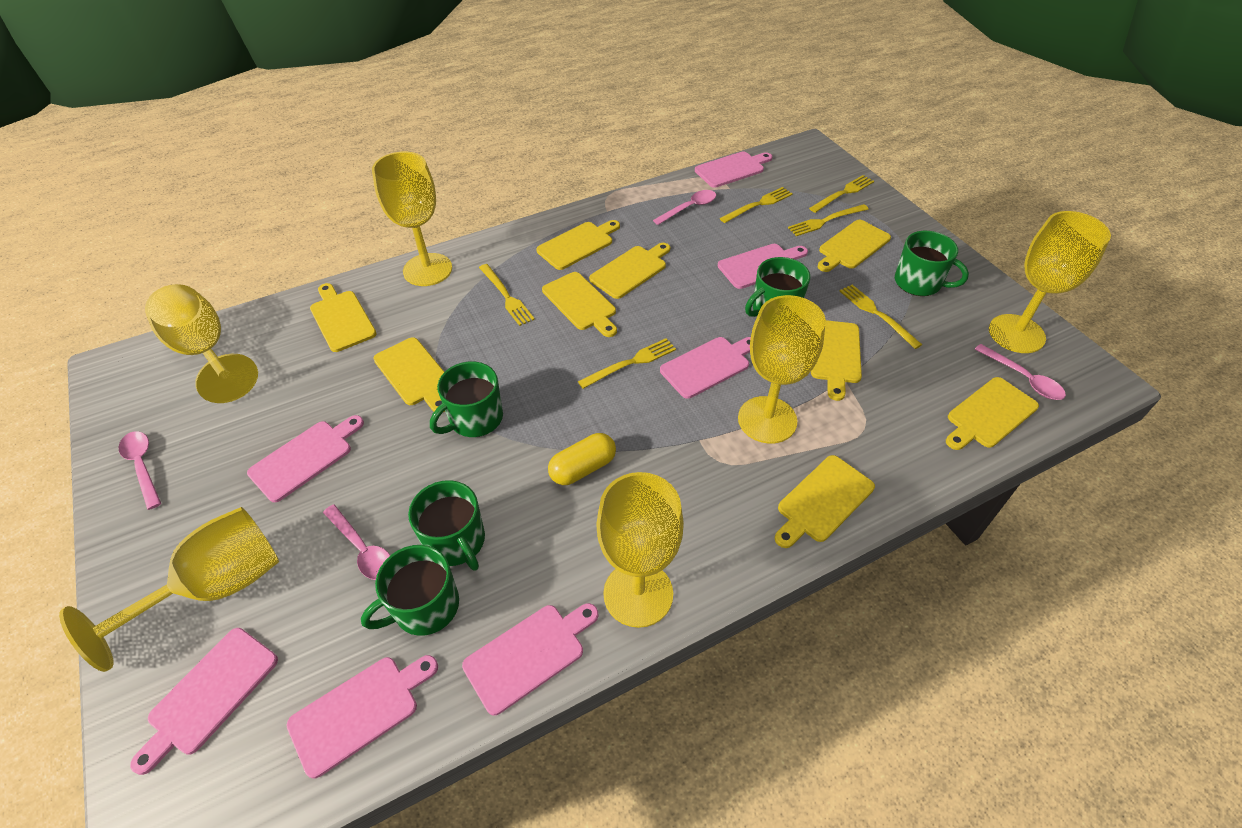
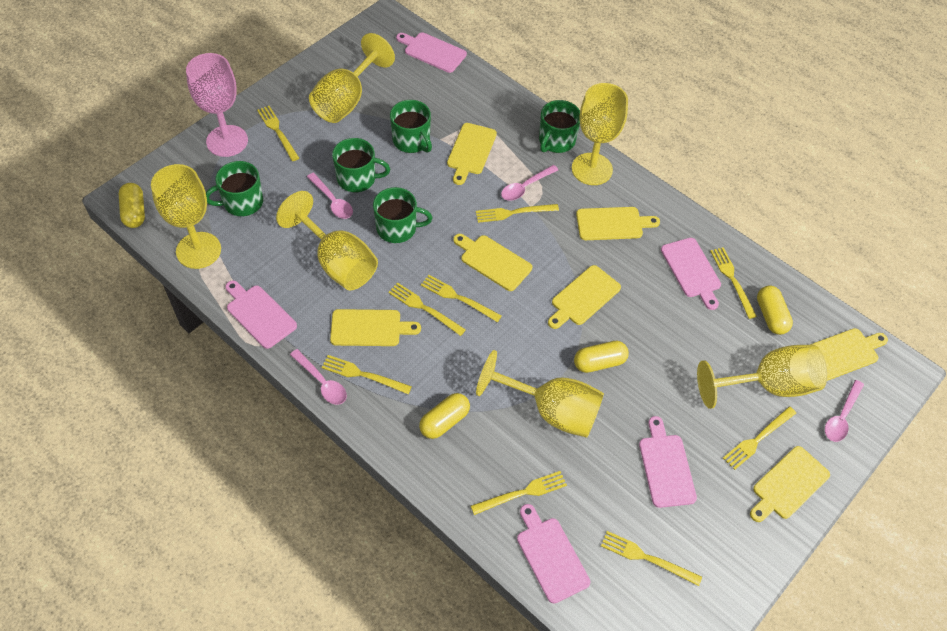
pink cutting board: [130,628,278,775] [247,415,364,502] [287,655,438,779] [462,603,598,715] [660,337,751,399] [695,152,772,188] [718,244,808,289] = 7 -> [225,280,297,349] [396,32,467,73] [517,504,590,604] [639,416,697,508] [661,238,721,310] = 5
pink goblet: none = 0 -> [186,53,248,157] = 1
yellow capsule: [548,433,616,485] = 1 -> [119,183,145,228] [419,393,470,439] [574,341,629,373] [757,285,793,335] = 4
yellow cutting board: [310,283,376,352] [373,337,445,412] [536,220,620,270] [542,272,617,337] [589,243,670,299] [775,455,875,548] [811,320,862,401] [818,220,891,272] [946,377,1039,450] = 9 -> [330,309,421,346] [447,123,497,185] [453,234,532,291] [548,265,621,329] [576,207,660,240] [750,446,830,522] [810,328,888,381] = 7
yellow fork: [479,264,535,326] [578,338,676,389] [720,187,793,223] [788,204,869,236] [809,175,874,213] [840,285,922,349] = 6 -> [257,106,299,161] [321,355,412,394] [388,283,466,336] [421,275,502,322] [471,471,567,515] [476,204,559,223] [601,531,702,586] [710,247,757,319] [723,406,796,470] = 9

